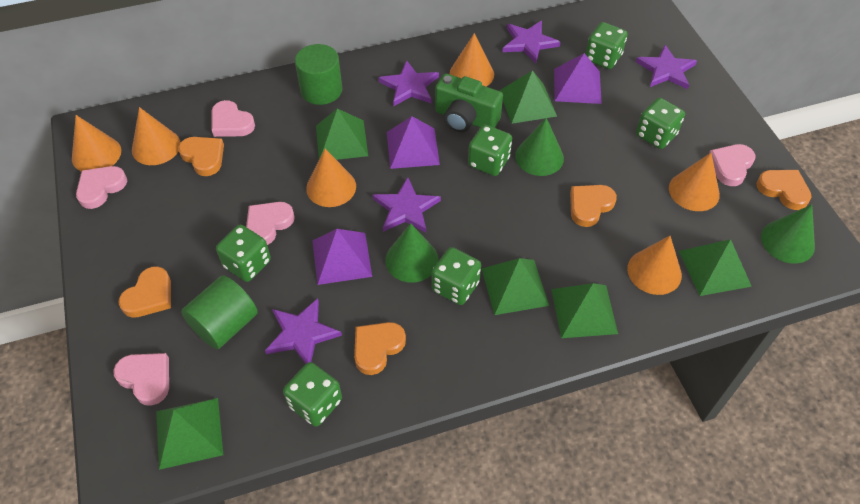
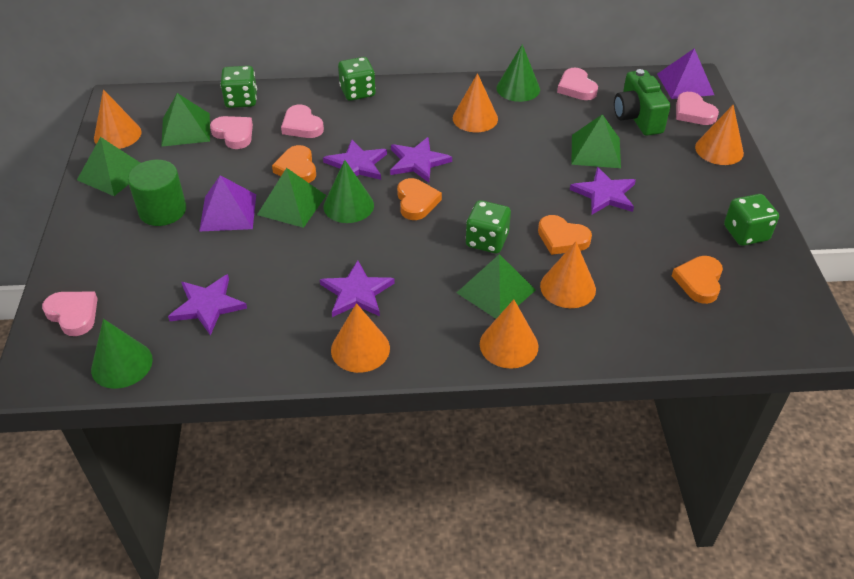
green cylinder: [181,275,258,349] [295,44,342,105] = 2 -> [128,160,186,226] = 1
green dice: [216,225,271,282] [283,362,342,427] [431,247,481,305] [468,125,512,176] [586,22,628,69] [636,98,685,149] = 6 -> [220,66,257,108] [338,57,376,101] [466,200,511,253] [724,194,779,246] = 4
green pyramid: [156,398,223,470] [316,108,368,160] [482,258,549,315] [499,70,557,124] [551,283,618,338] [679,239,752,296] = 6 -> [77,137,140,196] [161,93,210,147] [257,168,326,228] [457,254,536,319] [571,114,621,168] = 5
orange heart: [118,266,171,318] [178,137,224,176] [354,322,406,375] [570,185,617,227] [756,170,812,210] = 5 -> [272,145,316,183] [397,178,442,220] [538,215,592,255] [672,256,723,304] = 4
purple pyramid: [312,229,372,285] [387,116,440,169] [554,53,602,104] = 3 -> [199,175,256,232] [657,48,714,99] = 2

